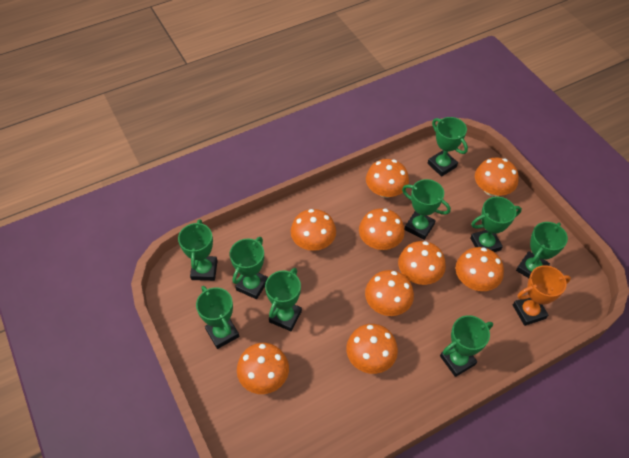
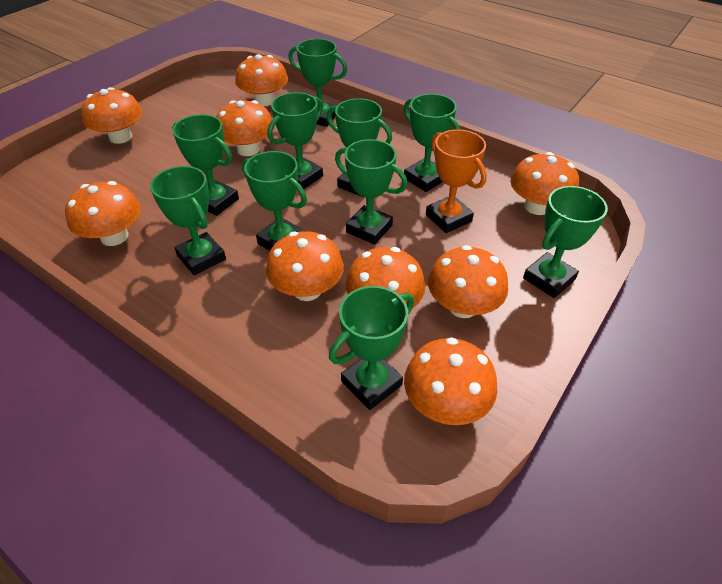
green trophy: [178,219,218,281] [196,286,239,349] [230,237,268,299] [265,268,302,331] [402,179,451,240] [428,117,468,177] [440,315,493,377] [470,197,522,252] [516,222,568,278] = 9 -> [150,166,226,275] [172,114,239,216] [242,151,307,251] [268,92,323,189] [288,39,347,127] [327,98,392,197] [329,286,414,410] [335,139,408,245] [404,94,461,192] [523,186,608,298] = 10

